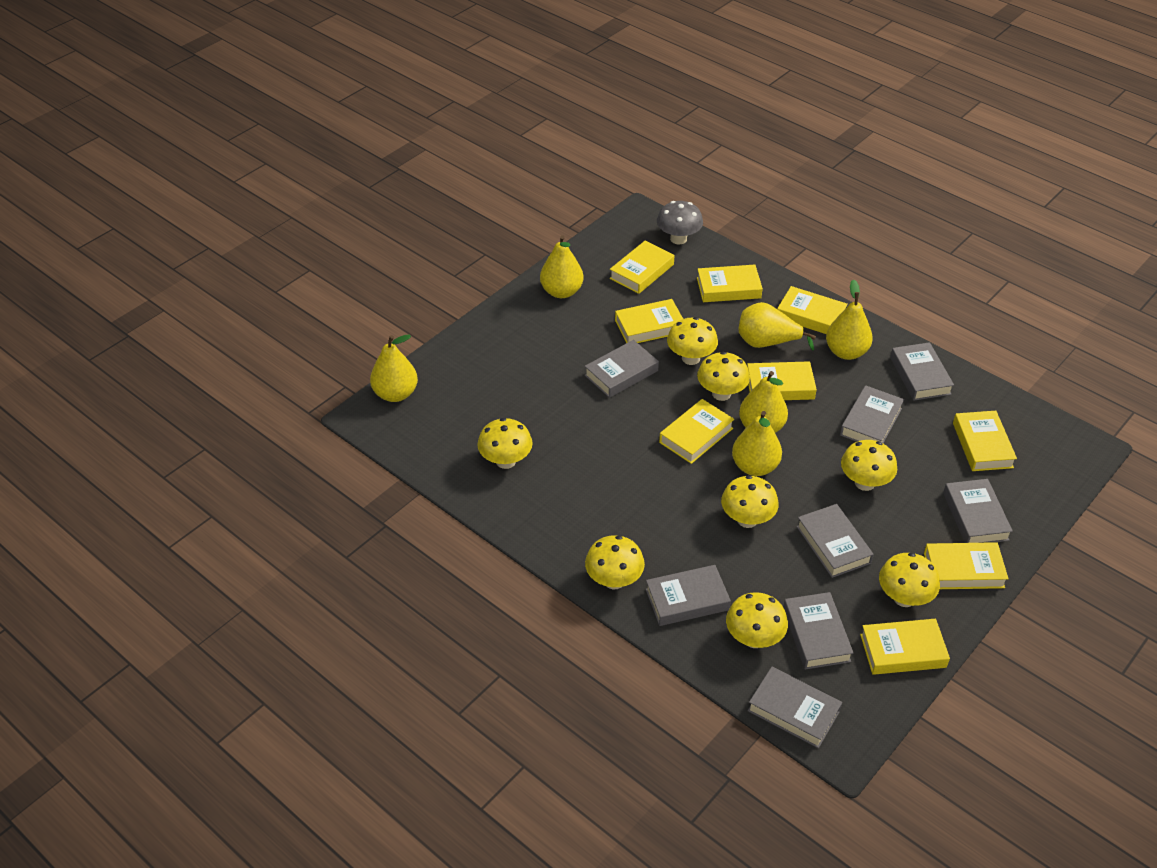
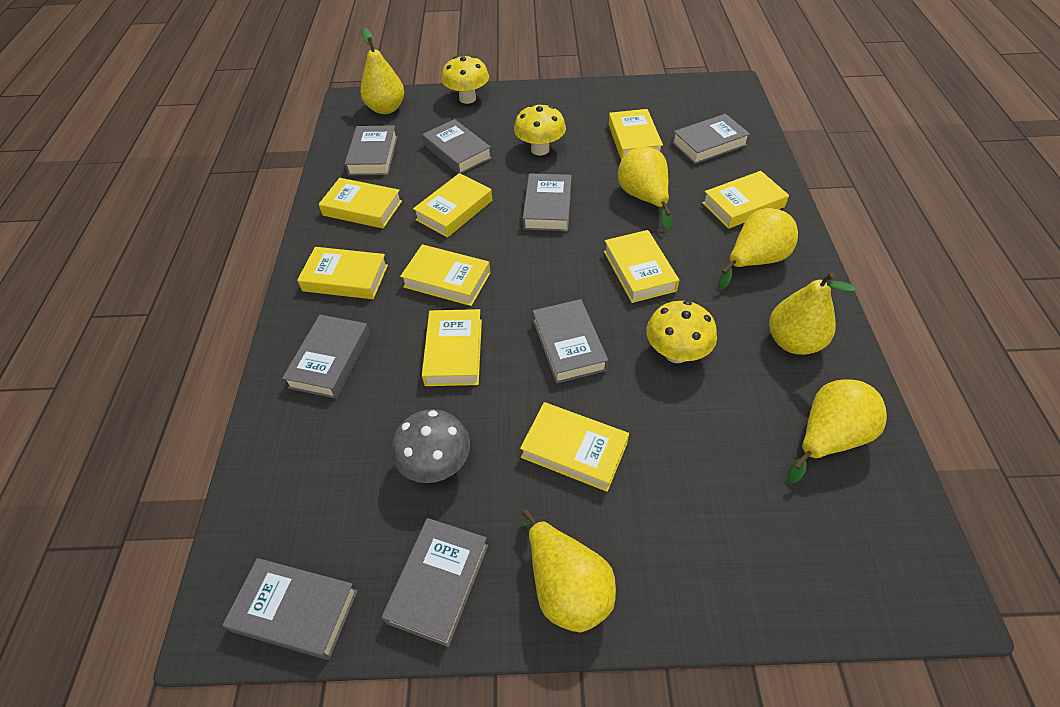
yellow mushroom: [477,418,533,469] [585,535,645,589] [667,317,718,365] [697,352,750,401] [721,475,779,528] [726,592,788,648] [841,440,897,491] [879,553,940,607] = 8 -> [442,56,489,104] [514,104,566,155] [646,301,717,363] = 3

